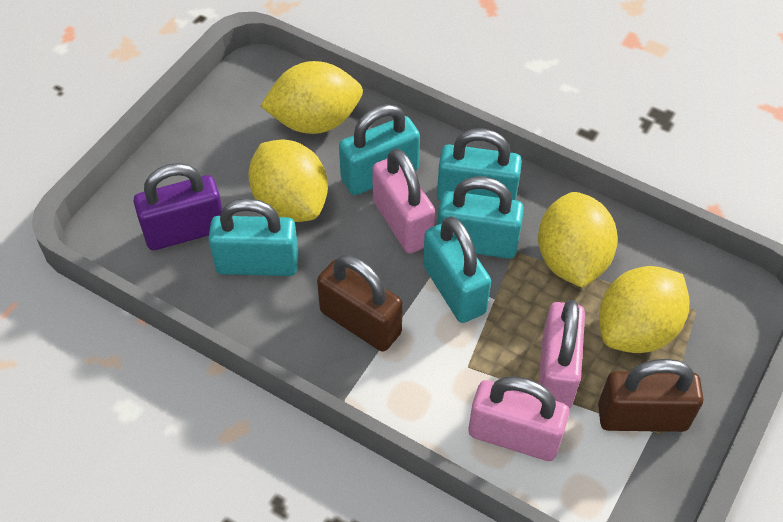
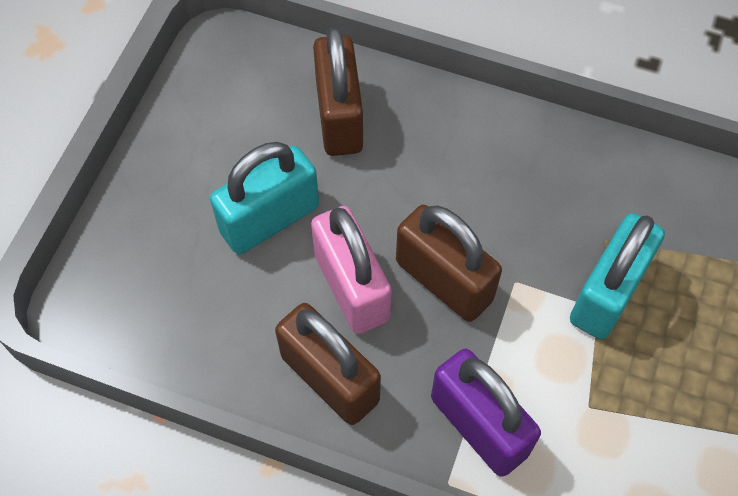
brown padlock: [317,255,403,352] [598,359,704,432] = 2 -> [275,303,381,425] [313,27,363,156] [396,205,502,322] = 3
pink padlock: [372,149,435,253] [469,376,569,461] [538,300,585,409] = 3 -> [311,206,392,334] = 1
turquoise padlock: [208,198,299,276] [339,104,420,195] [423,216,491,323] [437,129,522,201] [437,176,524,259] = 5 -> [210,142,319,254] [570,213,665,339] = 2
yellow lemon: [248,139,328,222] [260,61,363,134] [538,192,618,288] [599,266,689,353] = 4 -> none = 0

